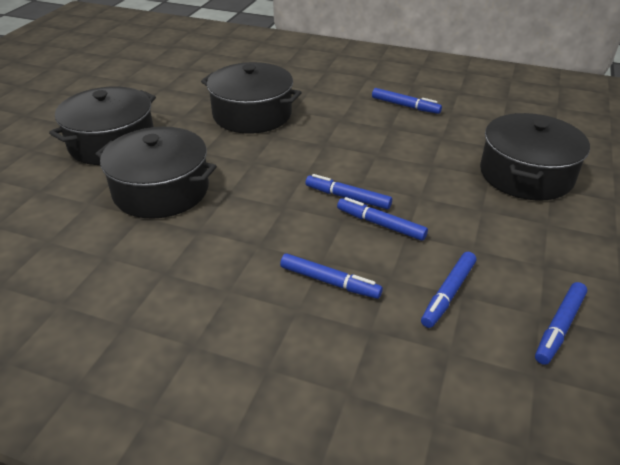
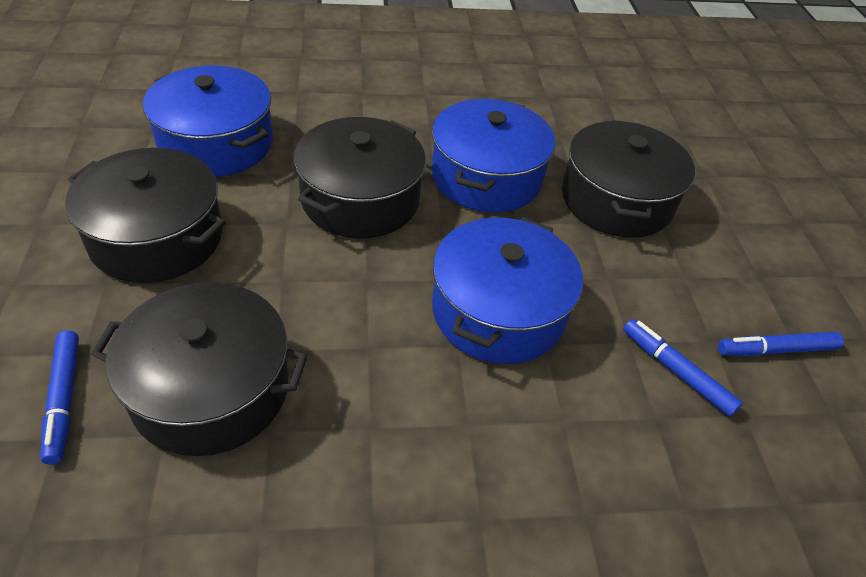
blue marker: [280,254,383,299] [306,174,392,209] [337,197,428,241] [372,88,442,114] [421,252,476,328] [535,282,587,365] = 6 -> [40,330,79,465] [623,319,743,417] [718,332,844,356] = 3
blue pot: none = 0 -> [143,66,273,177] [432,99,555,213] [432,217,583,364] = 3

